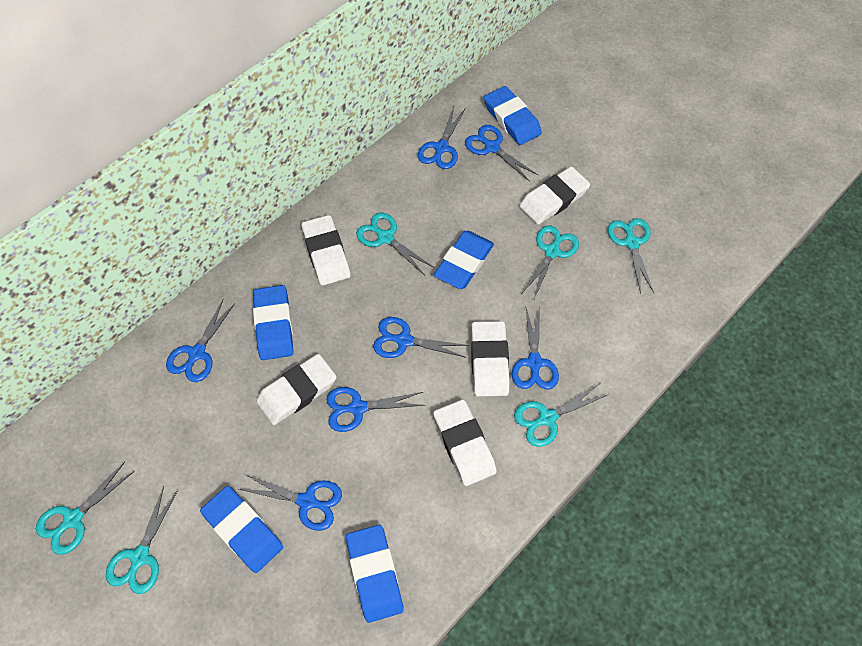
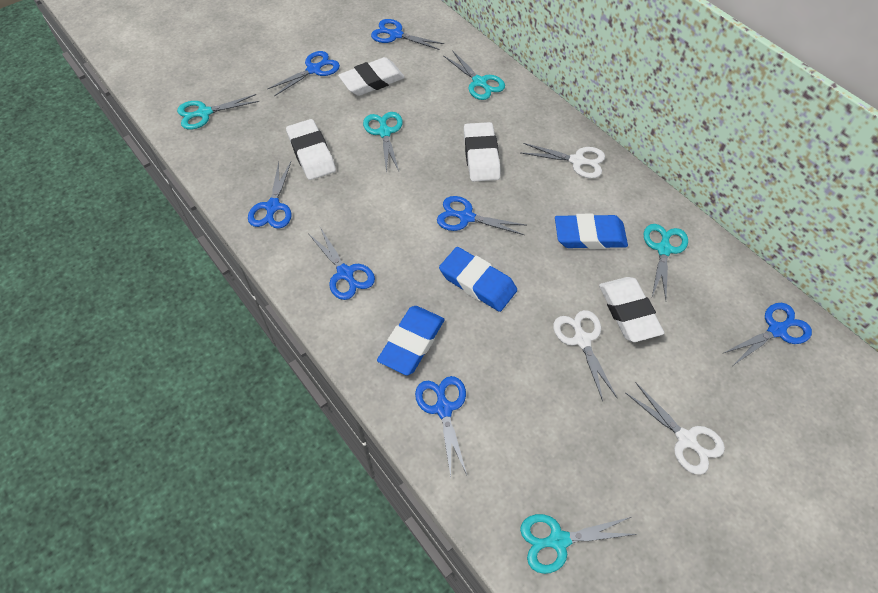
blue eraser: [200,486,283,573] [253,285,294,360] [346,525,404,623] [434,231,494,289] [484,86,542,145] = 5 -> [377,306,445,375] [439,247,517,312] [555,214,628,249] = 3
turquoise scissors: [36,462,135,555] [106,486,178,594] [356,213,433,275] [514,383,609,447] [522,225,579,299] [608,218,654,294] = 6 -> [177,94,259,130] [363,112,403,174] [444,50,505,100] [520,514,637,574] [643,224,688,300] = 5
white eraser: [256,354,337,425] [301,215,350,285] [433,400,497,486] [471,321,510,397] [520,166,590,225] = 5 -> [286,119,336,180] [338,57,405,96] [464,122,500,182] [599,277,664,342] = 4
white scissors: none = 0 -> [521,143,605,178] [553,310,617,401] [626,383,725,475] = 3

